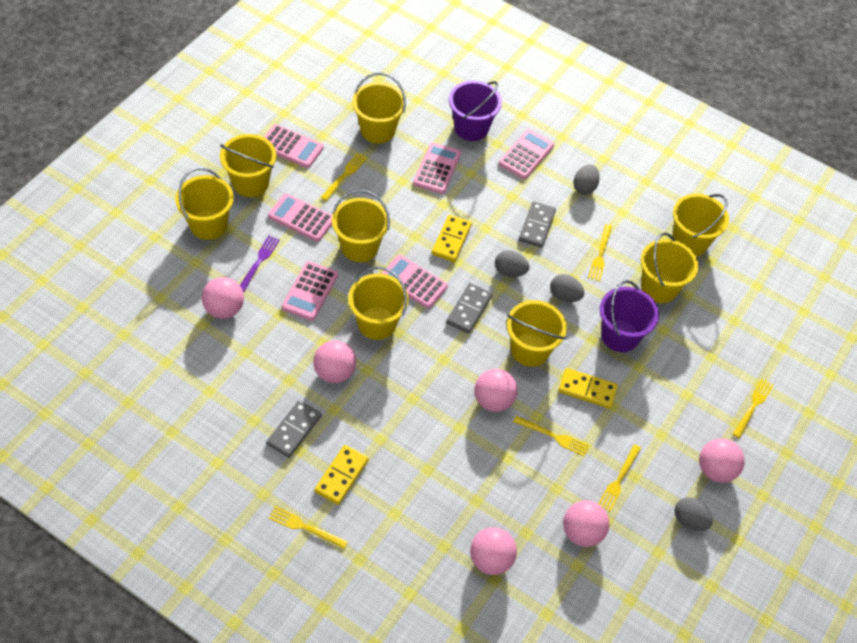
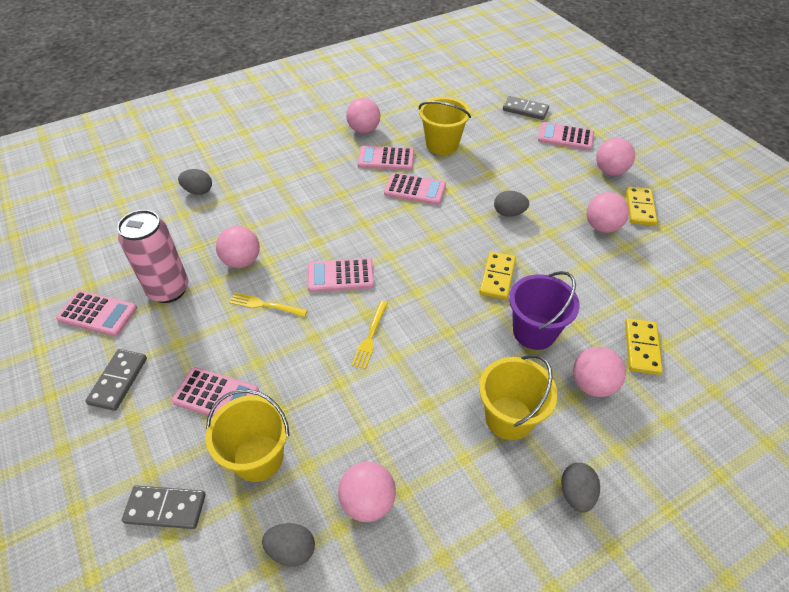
pink can: none = 0 -> [117,210,189,303] = 1
purple bucket: [449,80,502,141] [600,280,659,352] = 2 -> [509,271,580,350] = 1
purple fork: [240,236,280,292] = 1 -> none = 0
yellow bucket: [175,167,234,240] [220,134,276,197] [332,190,390,262] [348,266,409,340] [352,73,406,143] [506,300,567,367] [641,232,699,303] [673,194,729,256] = 8 -> [206,389,289,482] [419,97,471,155] [479,355,558,440] = 3
yellow fork: [269,506,348,549] [321,153,367,201] [513,416,589,456] [588,224,612,282] [598,444,641,512] [733,378,773,438] = 6 -> [229,292,308,317] [351,301,388,370] = 2

